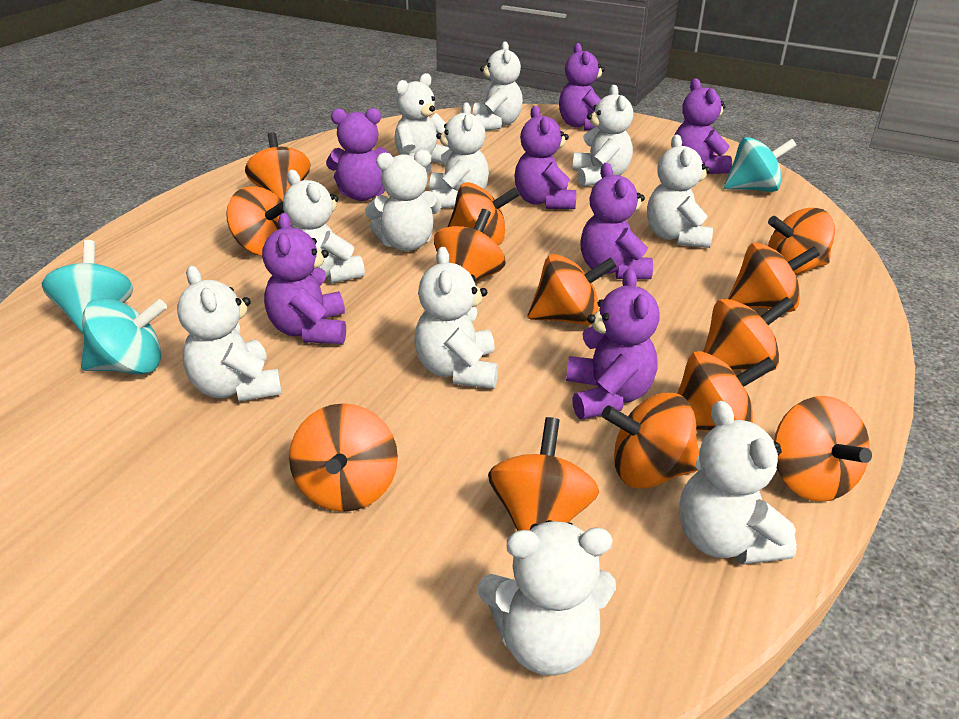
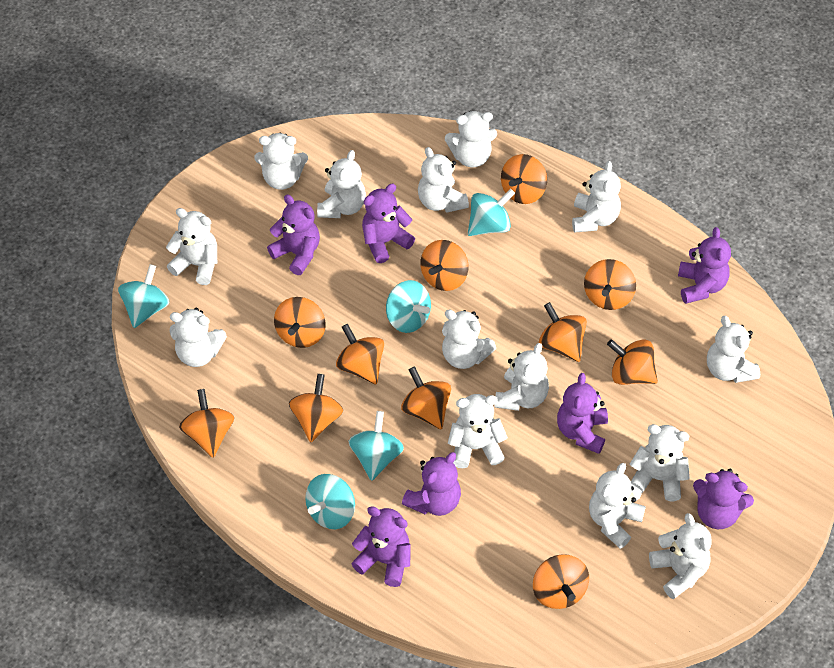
orange spinning top: [226,186,292,256] [245,132,311,201] [289,403,398,512] [434,209,506,282] [448,182,520,245] [488,417,599,531] [528,254,616,325] [602,393,699,489] [677,351,776,431] [703,297,794,371] [728,243,820,312] [768,208,835,275] [774,396,872,502] = 13 -> [179,389,234,458] [274,297,326,348] [289,374,343,442] [336,324,384,385] [401,366,451,430] [420,240,468,291] [501,154,547,204] [533,554,589,609] [539,302,587,362] [584,259,636,310] [607,339,658,385] = 11
turquoise spinning top: [42,240,133,334] [81,298,167,374] [724,137,796,192] = 3 -> [118,264,169,328] [305,474,355,529] [348,411,404,481] [386,280,431,333] [468,189,515,236] = 5
white teddy bear: [177,266,282,402] [283,170,365,284] [365,150,441,251] [394,73,449,174] [414,247,498,388] [430,103,489,209] [473,41,523,130] [478,520,616,676] [573,85,633,187] [647,135,713,248] [679,401,797,565] = 11 -> [166,208,217,285] [170,308,227,367] [255,133,308,190] [317,150,366,218] [418,147,469,213] [442,310,496,369] [445,111,497,167] [448,394,508,468] [494,343,549,411] [572,161,621,233] [589,463,646,549] [630,424,690,501] [649,513,712,599] [707,316,760,383] = 14

